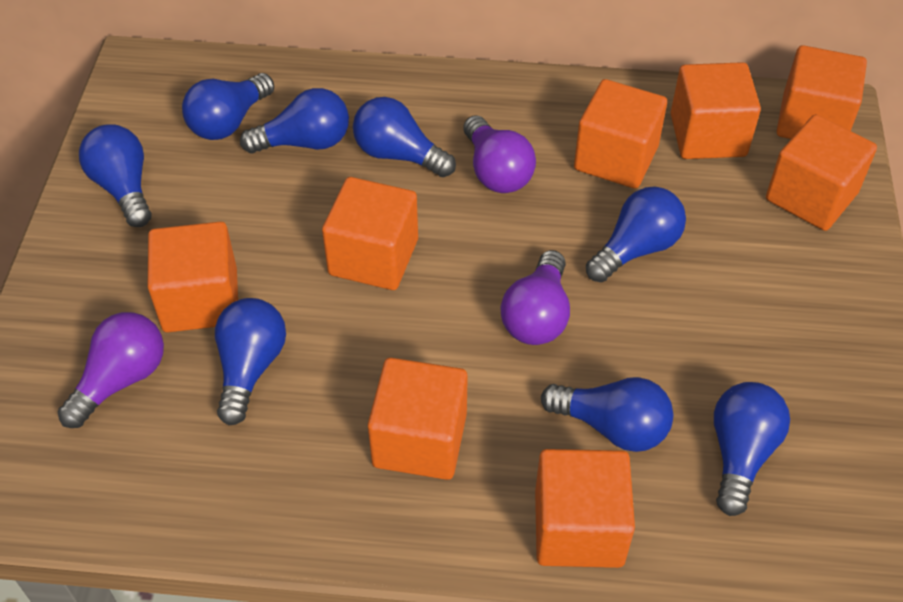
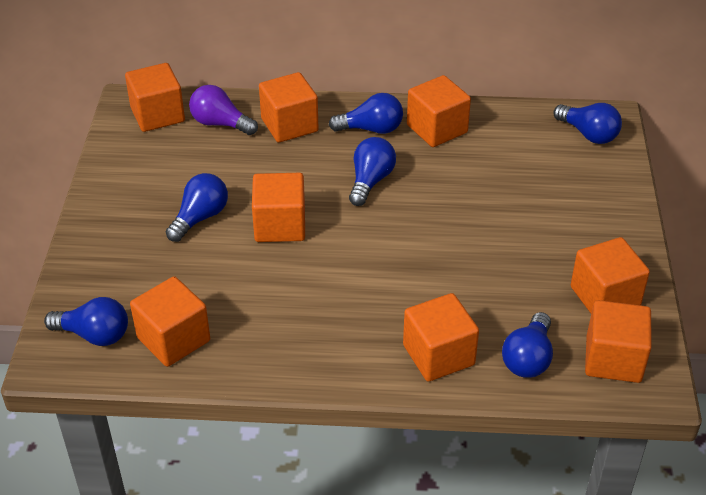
blue light bulb: [79,124,151,227] [182,73,274,140] [215,298,286,425] [240,88,349,154] [353,97,456,177] [541,377,673,452] [586,187,686,282] [714,382,790,516] = 8 -> [44,297,128,346] [166,173,228,242] [329,93,403,134] [349,137,396,206] [502,312,553,378] [554,103,622,144] = 6
purple light bulb: [58,312,164,428] [463,115,536,193] [501,250,570,345] = 3 -> [189,85,258,135] = 1

